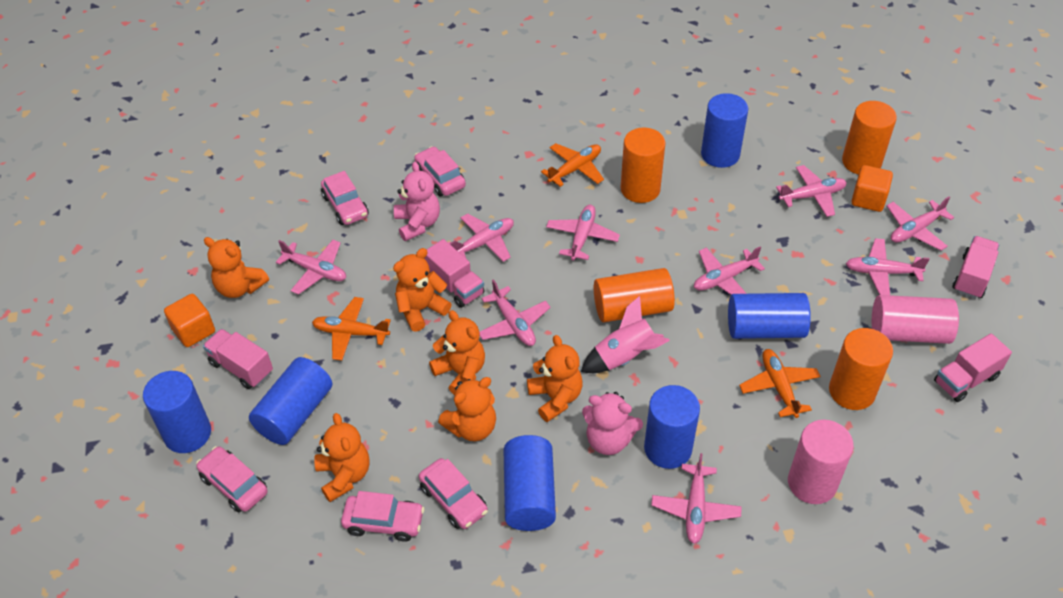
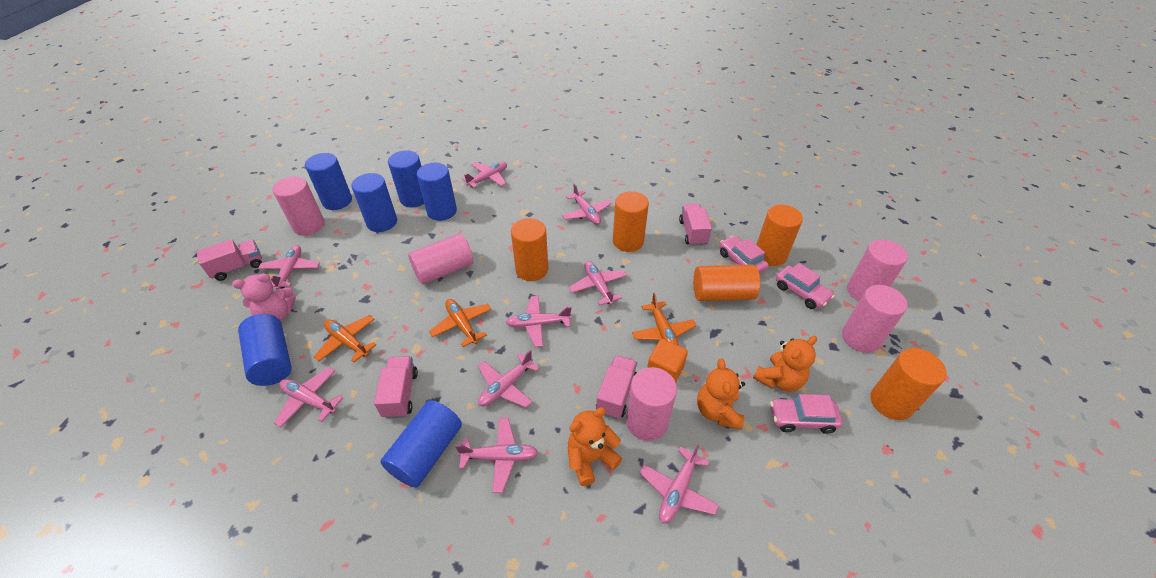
orange cube: [164,294,215,347] [851,165,893,212] = 2 -> [647,339,688,382] = 1
orange cylinder: [594,268,675,322] [621,128,666,203] [829,328,893,410] [842,101,897,175] = 4 -> [511,218,548,281] [613,191,649,252] [693,264,760,301] [756,205,803,266] [870,348,947,420] = 5
orange teddy bear: [204,237,269,298] [314,413,370,502] [393,248,452,332] [429,310,485,395] [438,377,496,441] [527,335,582,422] = 6 -> [568,407,622,486] [697,359,745,430] [753,336,817,392] = 3
pink car: [196,446,268,513] [321,171,369,225] [341,491,424,542] [414,146,466,196] [419,458,488,529] = 5 -> [720,235,769,274] [770,394,843,434] [776,263,835,309] = 3
pink cylinder: [788,420,854,504] [872,295,959,344] = 2 -> [273,176,325,236] [408,234,474,284] [626,367,677,441] [842,285,907,353] [847,240,908,301] = 5
pink rocket: [581,296,670,373] = 1 -> none = 0
pink teddy bear: [394,162,440,241] [582,392,643,455] = 2 -> [232,273,296,321] = 1

